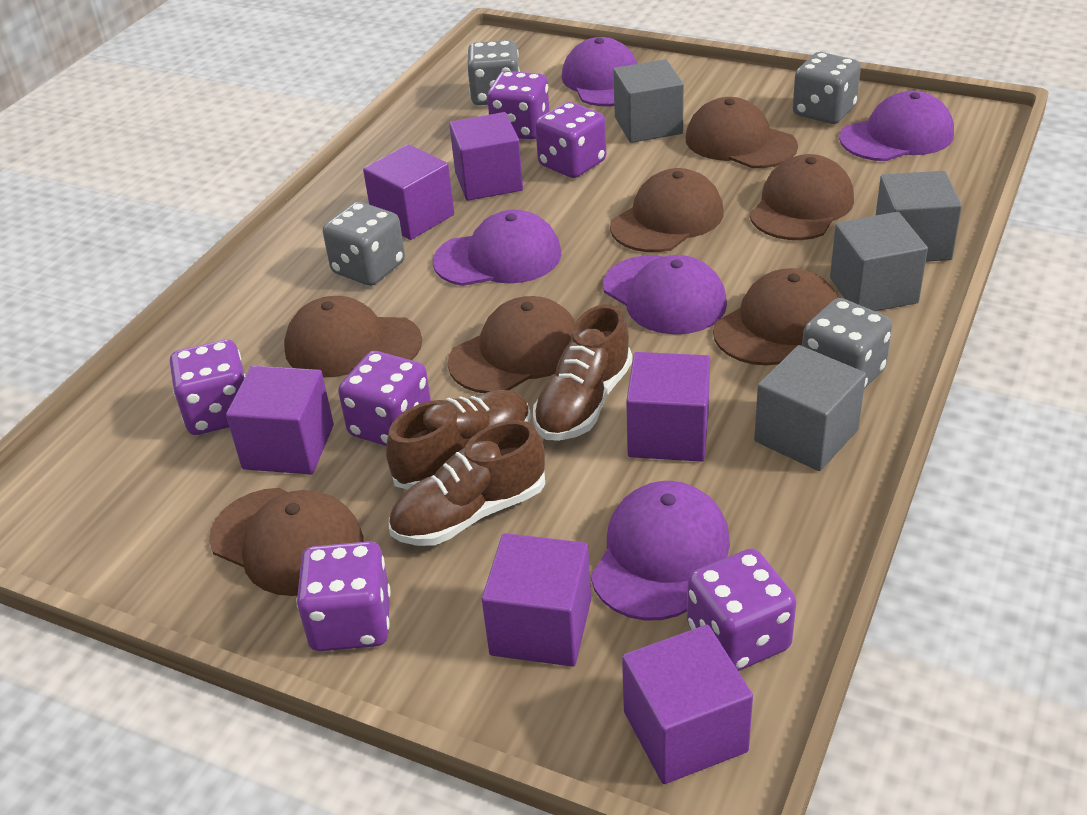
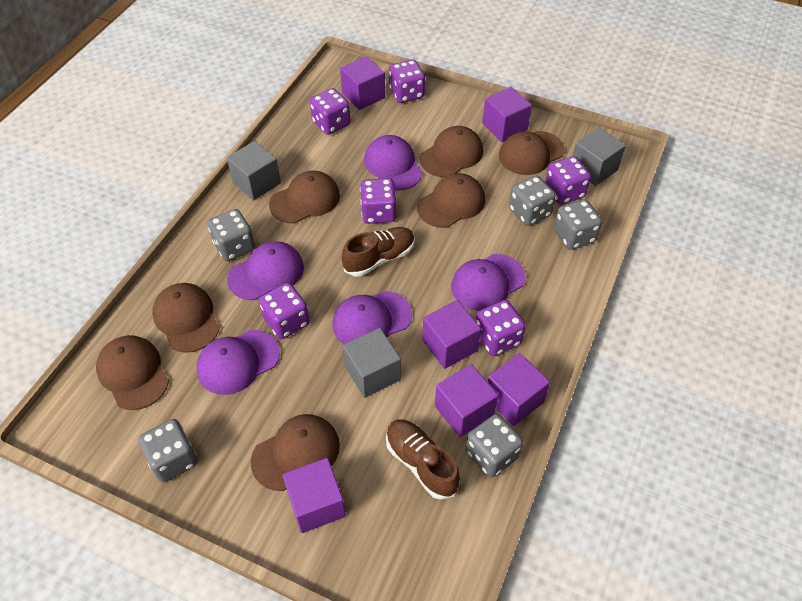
brown shoe: [386,390,531,490] [389,420,545,546] [533,304,632,441] = 3 -> [342,227,415,276] [386,420,460,500] = 2
grey cube: [614,59,684,143] [754,345,866,471] [830,212,928,311] [875,171,962,262] = 4 -> [227,141,281,200] [343,328,401,398] [573,127,626,186] = 3
grey dice: [323,202,405,286] [467,40,520,105] [793,52,861,124] [802,298,892,389] = 4 -> [138,419,198,482] [207,209,255,261] [466,414,523,478] [509,175,556,226] [554,199,602,250] = 5

